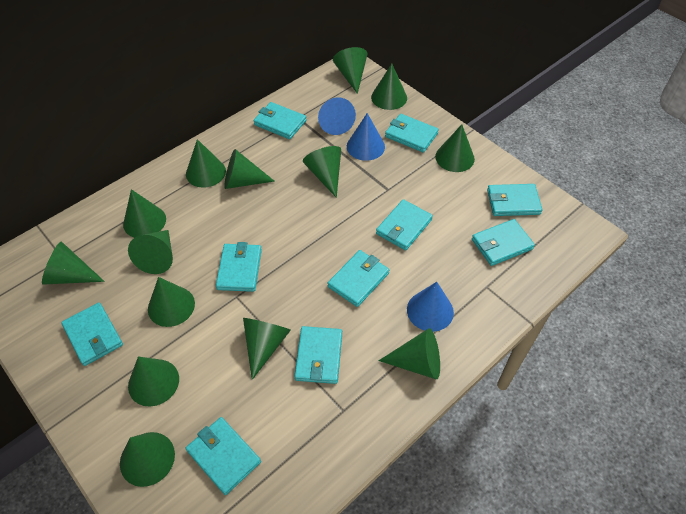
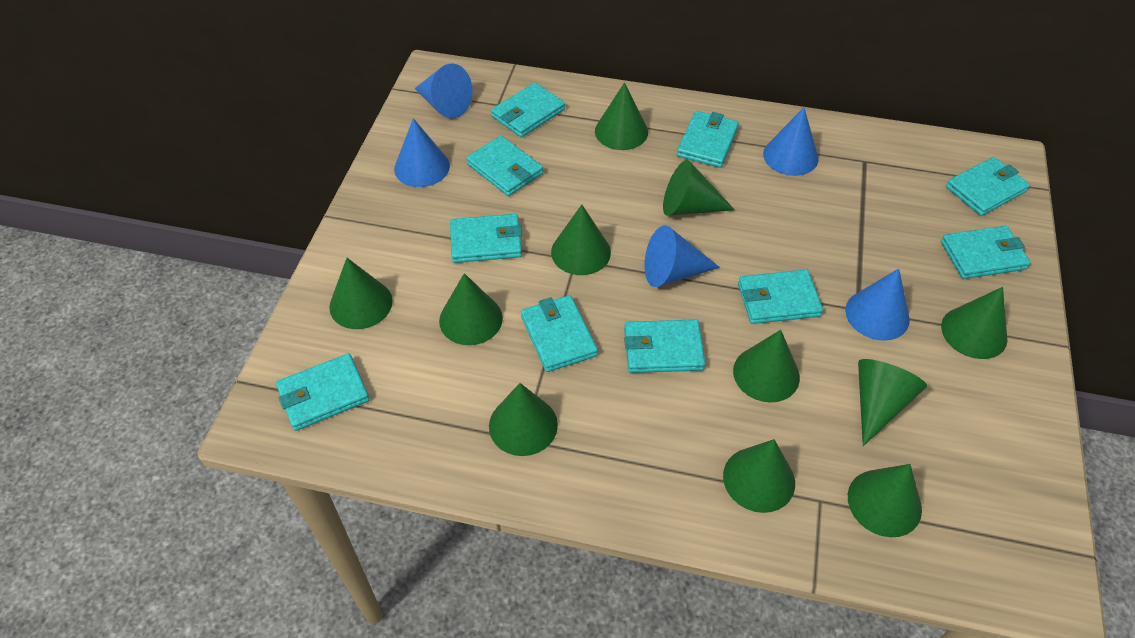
blue cone: [318,97,356,135] [347,113,385,161] [407,282,454,332] = 3 -> [394,118,450,187] [415,64,473,119] [644,225,720,287] [763,107,819,176] [845,269,910,341] = 5
green cone: [42,242,105,285] [120,432,175,487] [123,189,166,238] [128,230,173,274] [128,356,179,407] [148,277,195,327] [186,139,226,188] [224,149,275,189] [243,318,291,380] [303,146,341,198] [333,47,367,94] [371,64,407,110] [379,328,440,379] [435,124,475,172] = 14 -> [329,258,392,329] [439,273,503,345] [489,383,558,456] [551,205,611,275] [595,82,648,150] [663,160,735,216] [723,439,795,513] [733,330,800,403] [848,464,922,537] [858,359,927,446] [941,287,1008,359] = 11

